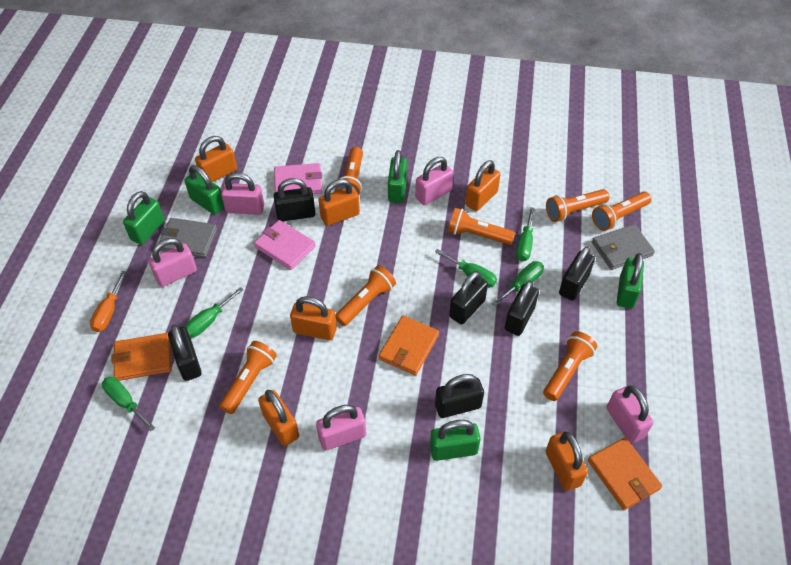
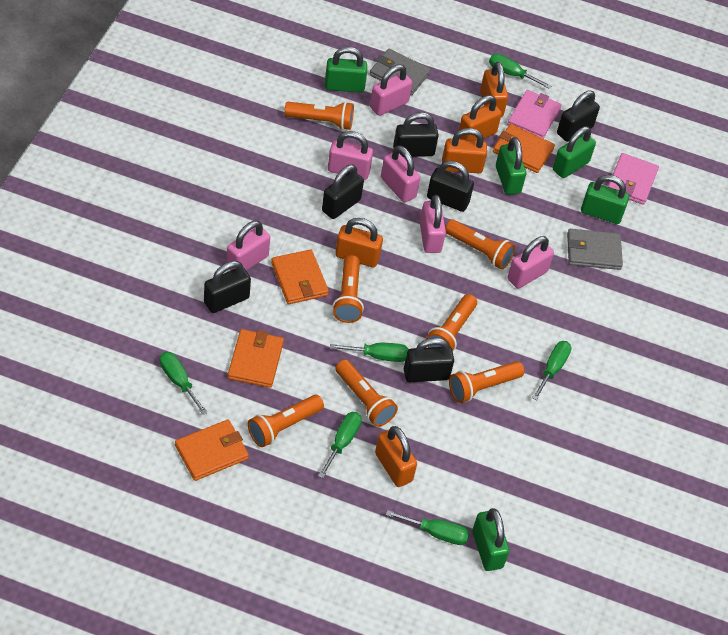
green screwdriver: [102,377,155,431] [184,287,243,337] [435,249,497,288] [492,261,544,306] [516,207,535,261] = 5 -> [160,352,208,415] [318,412,362,478] [330,343,409,362] [386,510,469,545] [489,54,551,89] [532,341,572,401] = 6
orange padlock: [195,136,237,182] [258,390,299,446] [290,296,337,340] [319,179,360,226] [465,160,501,211] [546,432,588,491] = 6 -> [335,218,383,268] [375,426,417,487] [442,128,487,173] [459,95,502,141] [480,62,508,117] = 5
orange screwdriver: [90,271,127,332] = 1 -> none = 0
orange wallet: [112,333,171,381] [379,316,439,375] [588,438,662,510] = 3 -> [175,420,249,481] [228,329,284,388] [271,249,329,304] [493,124,555,173] = 4
pink padlock: [148,238,197,287] [221,172,264,215] [316,405,366,451] [415,157,453,205] [607,385,653,443] = 5 -> [226,221,270,271] [328,131,373,180] [370,64,412,116] [381,145,420,202] [420,195,446,253] [508,236,554,289] = 6

